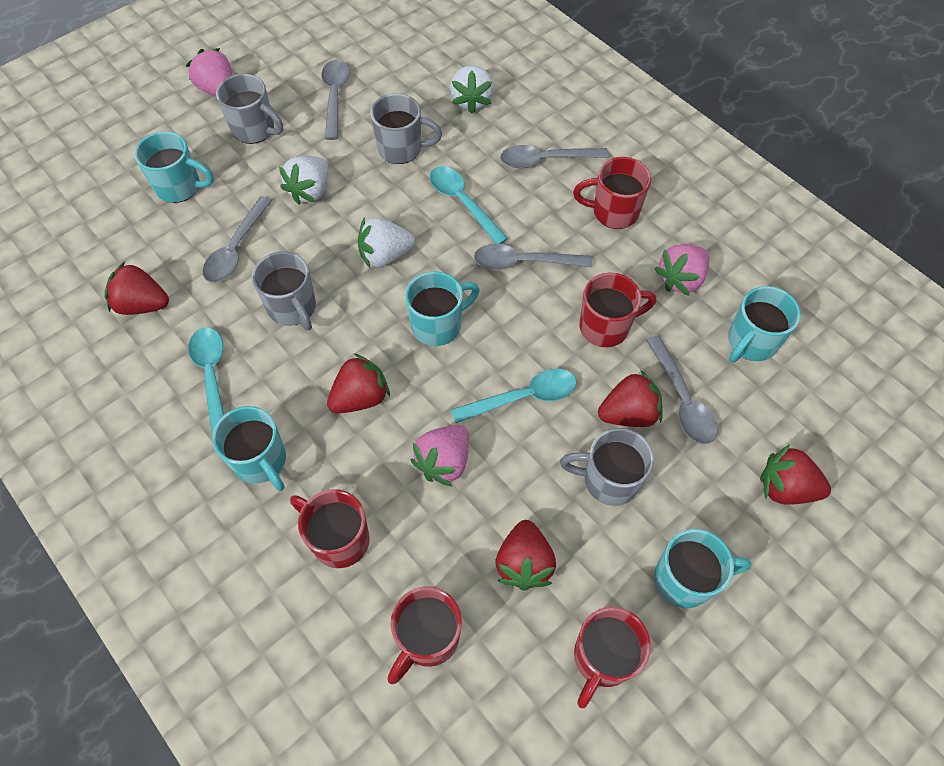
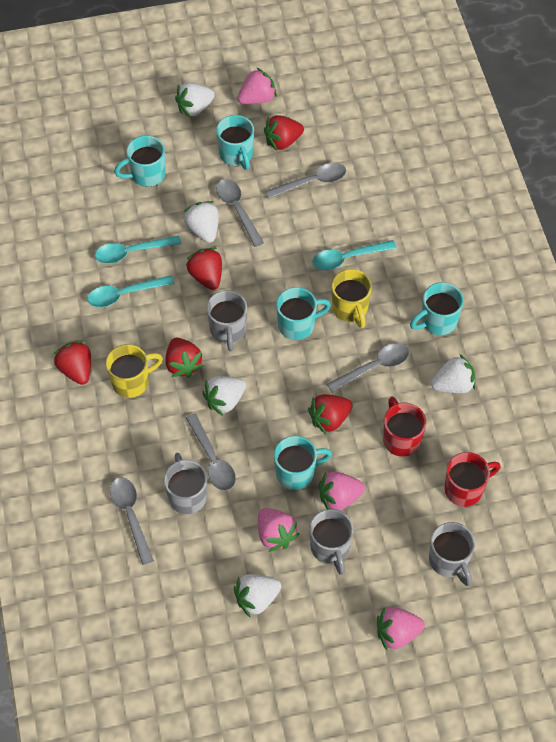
pink strawberry: [186,48,233,96] [410,425,469,487] [655,244,709,296] = 3 -> [237,68,277,105] [258,508,299,552] [319,472,365,511] [377,607,425,650] = 4
red mug: [290,489,370,568] [387,586,462,684] [573,157,651,229] [574,607,651,708] [580,272,656,347] = 5 -> [383,397,426,457] [444,452,501,507] = 2
white strawberry: [279,156,328,205] [358,218,415,268] [450,65,494,114] = 3 -> [175,82,215,117] [184,201,219,243] [202,376,246,416] [234,574,281,618] [431,354,476,393] = 5
yellow mug: none = 0 -> [106,344,163,398] [332,269,372,328] = 2

